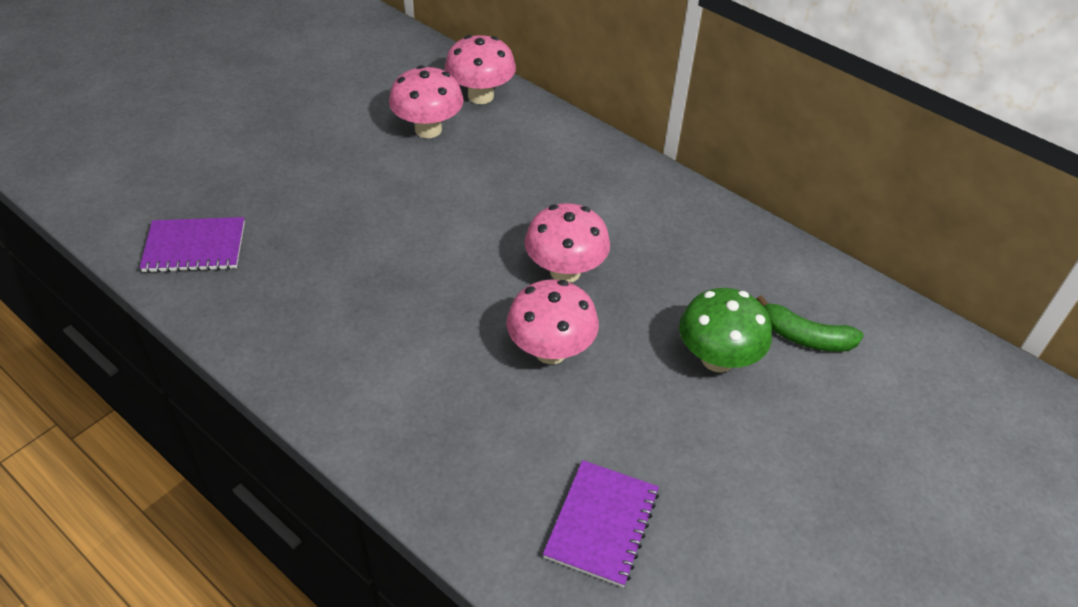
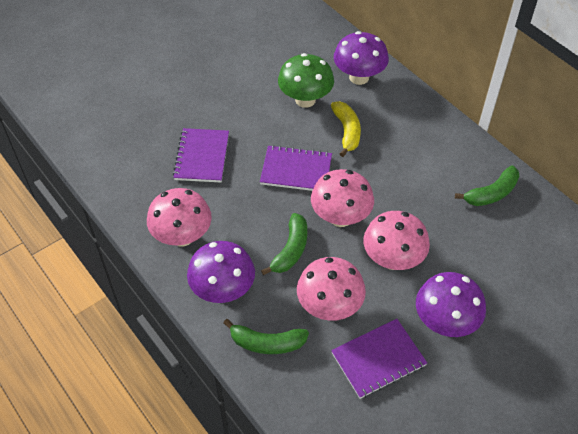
green banana: [757,295,864,352] = 1 -> [224,319,309,354] [261,213,307,275] [455,165,519,206] = 3
purple mushroom: none = 0 -> [187,241,255,303] [334,31,389,85] [416,272,486,337] = 3
purple notebook: [140,217,245,273] [543,460,659,587] = 2 -> [173,128,229,182] [260,145,332,191] [331,319,427,399] = 3
yellow banana: none = 0 -> [331,101,361,157] = 1

